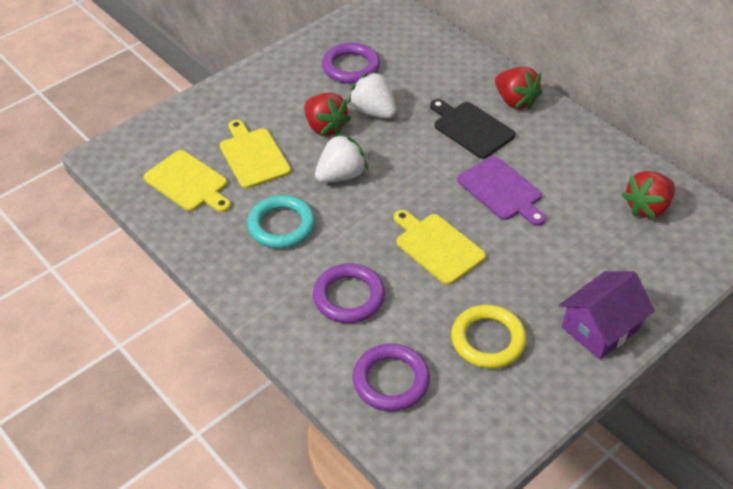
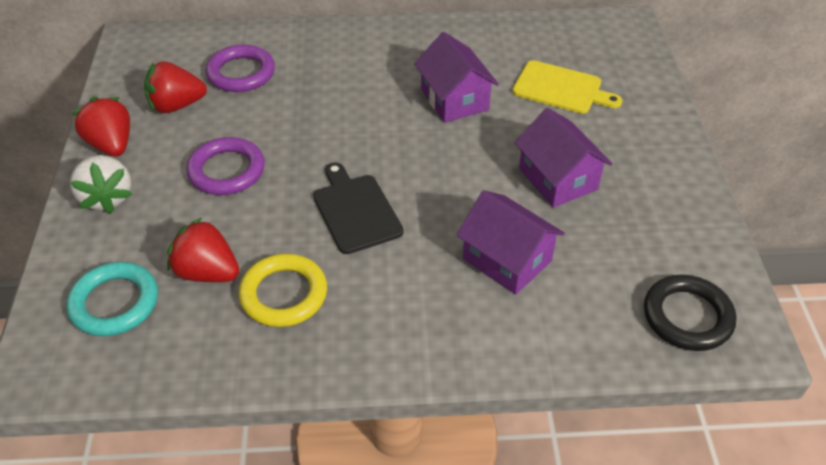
black ring: none = 0 -> [644,275,736,351] = 1
purple cutting board: [457,156,546,226] = 1 -> none = 0
purple house: [559,271,655,360] = 1 -> [414,32,499,123] [456,190,565,295] [514,108,612,208] = 3
purple ring: [313,263,385,323] [322,43,380,84] [353,343,430,412] = 3 -> [186,137,265,195] [206,45,275,92] = 2
white strawberry: [315,133,368,183] [348,71,396,118] = 2 -> [70,155,132,214] = 1
yellow cutting board: [143,150,231,212] [220,120,291,189] [394,210,486,285] = 3 -> [512,60,622,114] = 1

